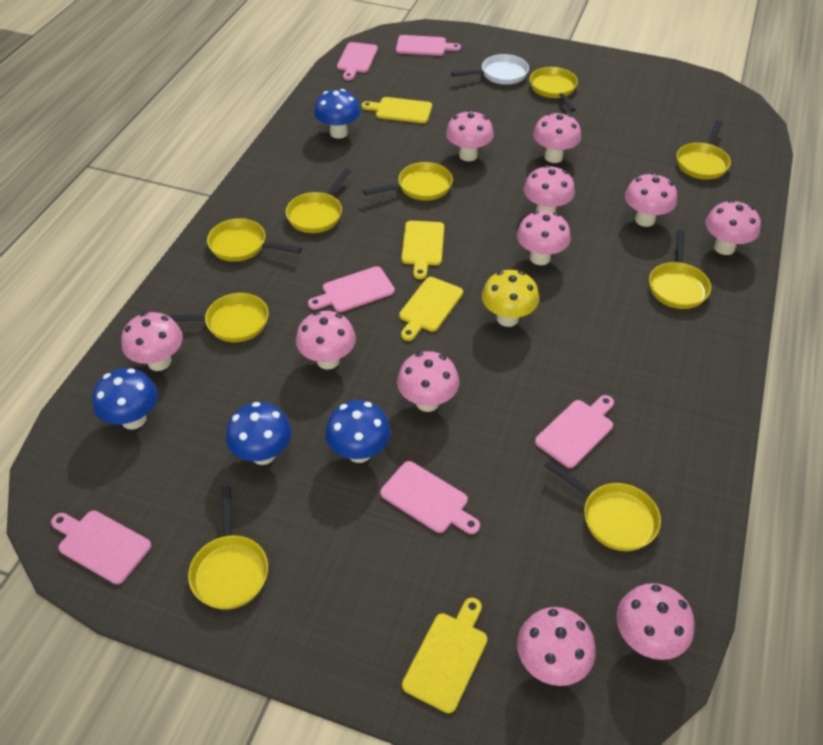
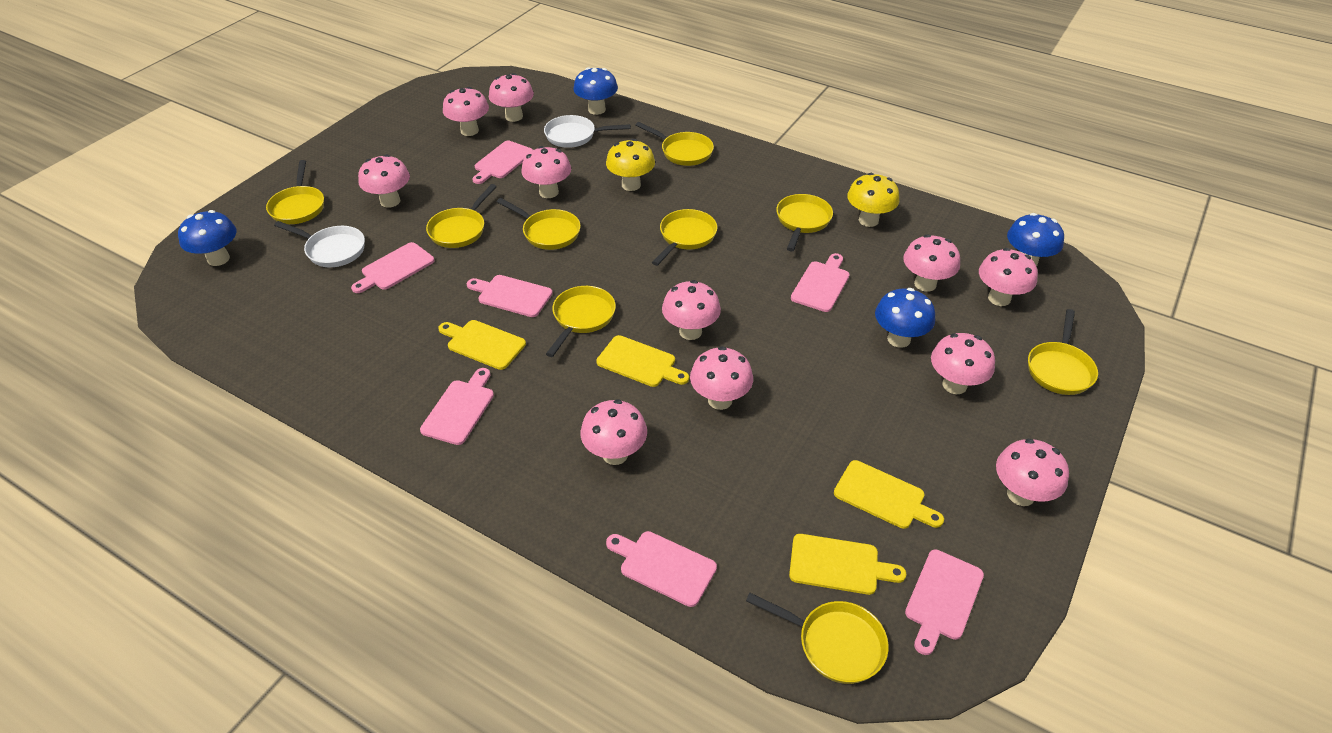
pink cutting board: [51,510,151,584] [308,266,395,312] [337,42,378,80] [380,461,480,534] [396,35,461,56] [535,395,614,468] = 6 -> [351,242,434,293] [420,368,494,445] [467,275,553,317] [473,141,533,184] [606,531,717,607] [791,253,850,312] [905,550,984,655] = 7
white pan: [451,54,529,85] = 1 -> [274,221,365,267] [544,115,631,148] = 2
yellow mushroom: [482,270,539,327] = 1 -> [606,139,655,191] [847,173,900,227] = 2

